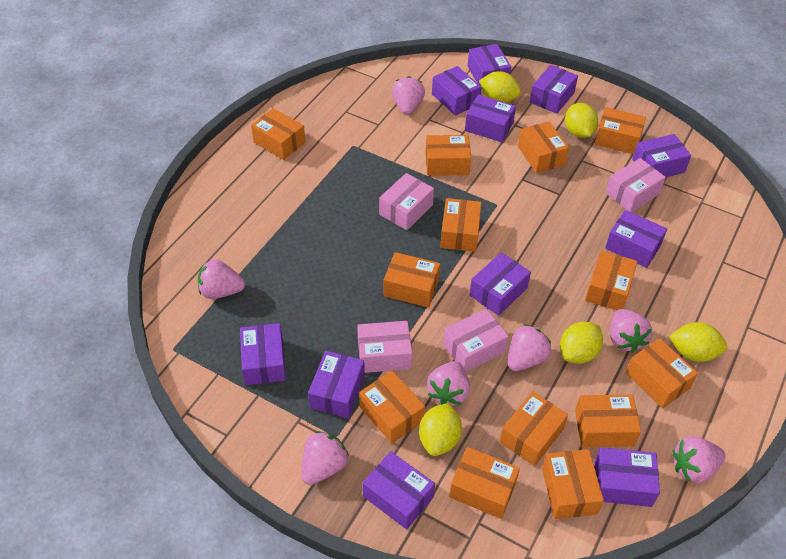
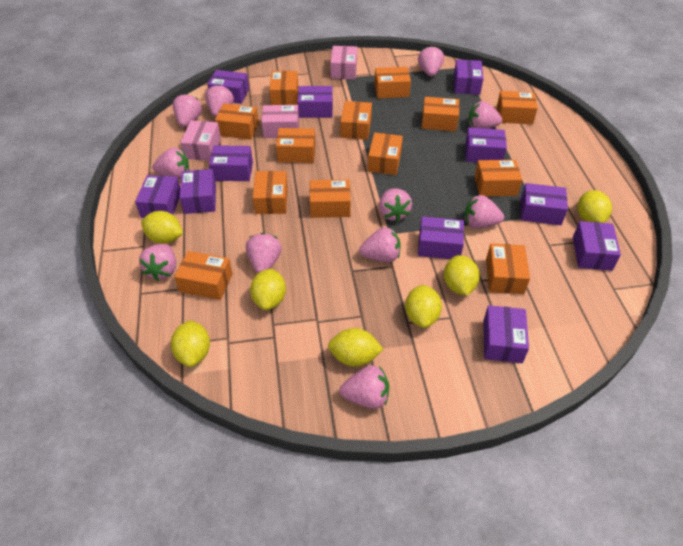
pink box: [357,321,412,373] [379,173,434,230] [443,309,509,372] [606,158,666,212] = 4 -> [180,120,221,161] [262,105,299,138] [330,46,357,79] = 3
pink strawberry: [198,259,245,299] [301,431,349,485] [392,76,425,115] [427,361,470,406] [508,324,551,371] [610,309,652,353] [672,436,726,483] = 7 -> [139,244,176,281] [152,148,189,179] [173,93,202,127] [205,84,234,117] [246,233,282,273] [340,365,389,409] [359,227,400,262] [379,188,412,222] [418,46,444,76] [464,195,504,229] [468,101,502,129] = 11
yellow lemon: [419,403,462,456] [479,71,521,103] [560,322,603,364] [565,103,598,138] [669,322,727,362] = 5 -> [141,211,183,244] [171,320,210,367] [250,269,286,310] [328,328,383,367] [405,285,442,328] [444,255,480,296] [578,190,612,223] = 7

